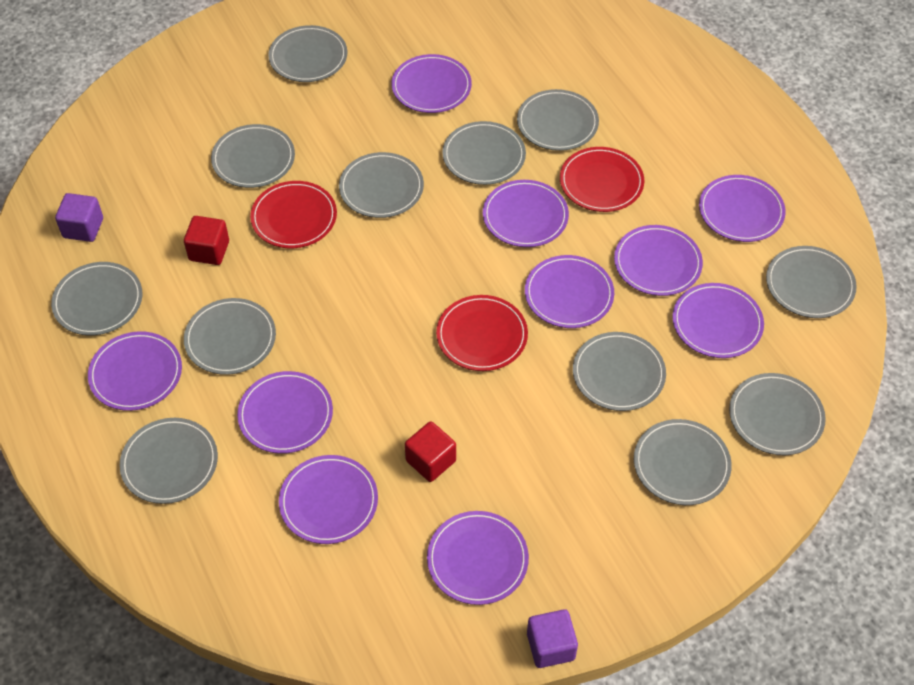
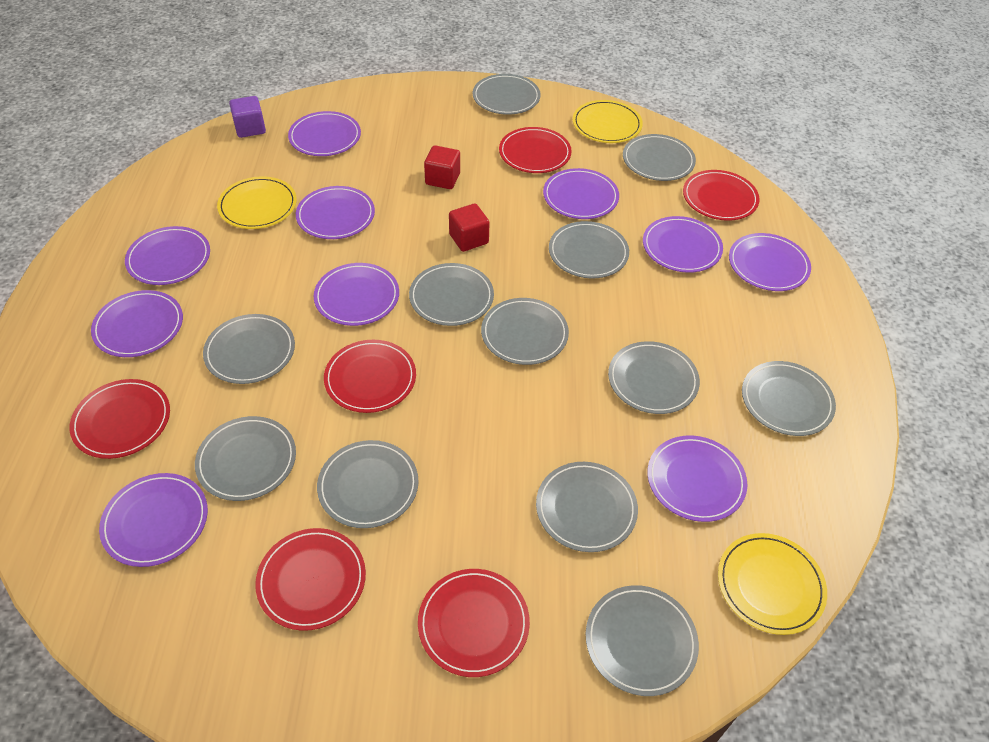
purple cube: [55,193,103,242] [527,609,578,668] = 2 -> [229,96,266,138] = 1
red plate: [250,181,337,248] [436,295,528,371] [560,147,644,212] = 3 -> [69,379,170,459] [255,528,366,631] [324,340,416,413] [418,569,530,677] [499,127,572,173] [683,170,760,221] = 6
yellow plate: none = 0 -> [217,176,297,229] [573,100,643,143] [718,533,827,635] = 3

